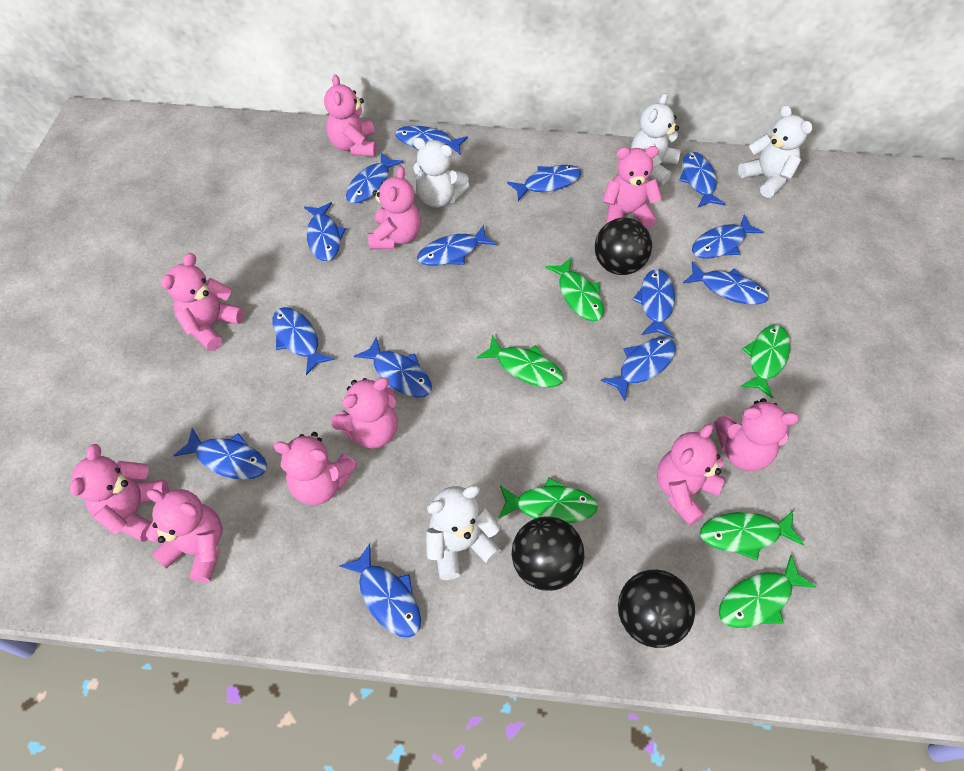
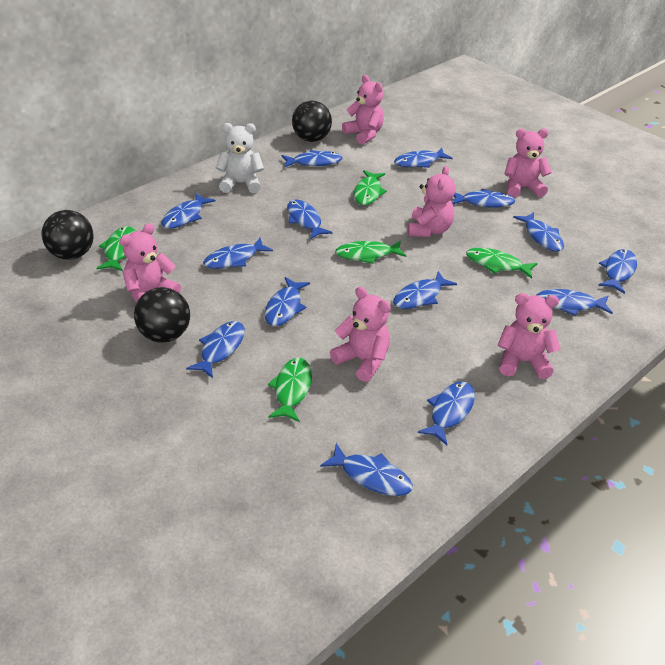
green fish: [477,335,564,387] [498,478,598,523] [545,258,604,321] [700,511,804,561] [719,555,816,628] [740,325,790,399] = 6 -> [97,226,135,271] [268,358,312,422] [335,241,406,264] [354,170,387,205] [466,248,538,279] = 5
pink teddy bear: [70,444,169,542] [146,489,222,583] [161,253,244,351] [273,432,357,505] [324,74,377,157] [331,377,398,449] [368,166,421,250] [602,146,662,229] [657,424,725,526] [714,398,799,471] = 10 -> [120,223,181,303] [330,287,391,382] [342,75,384,145] [408,166,455,237] [498,293,561,379] [505,129,552,198] = 6
white teddy bear: [413,137,469,208] [426,485,501,580] [631,93,681,185] [738,105,813,198] = 4 -> [216,123,264,193] = 1

